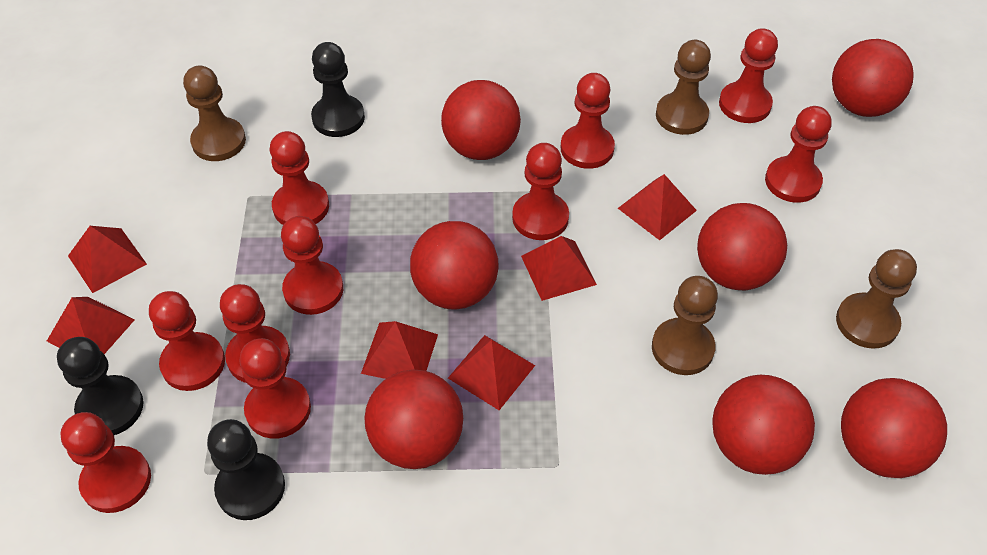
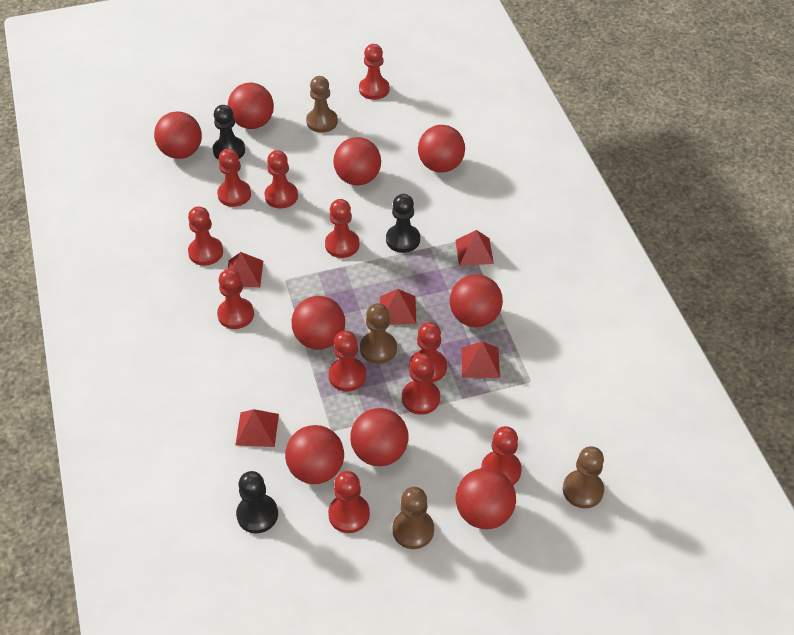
red ball: [364,370,463,469] [410,221,499,310] [441,80,521,160] [697,203,787,290] [713,375,815,475] [832,39,913,117] [841,378,947,478] = 7 -> [154,111,202,159] [228,83,274,129] [285,425,344,484] [291,296,345,350] [333,137,381,185] [350,408,409,466] [418,125,465,172] [450,274,503,327] [456,468,516,529] = 9
red pawn: [61,412,151,513] [149,291,225,391] [220,284,290,383] [239,338,311,439] [270,131,329,225] [281,216,343,315] [512,143,569,240] [561,73,615,169] [719,28,778,123] [765,106,832,203] = 10 -> [188,206,223,266] [217,149,251,207] [217,269,254,329] [265,150,298,208] [325,199,359,258] [328,331,366,392] [328,471,370,533] [359,44,390,100] [402,354,440,415] [409,322,447,382] [481,426,522,485] = 11
red pyramid: [47,297,135,354] [68,226,147,293] [361,321,438,379] [448,335,535,410] [521,236,597,301] [618,174,697,240] = 6 -> [228,252,263,287] [235,409,279,447] [380,289,416,325] [456,230,494,266] [461,342,500,378] = 5

